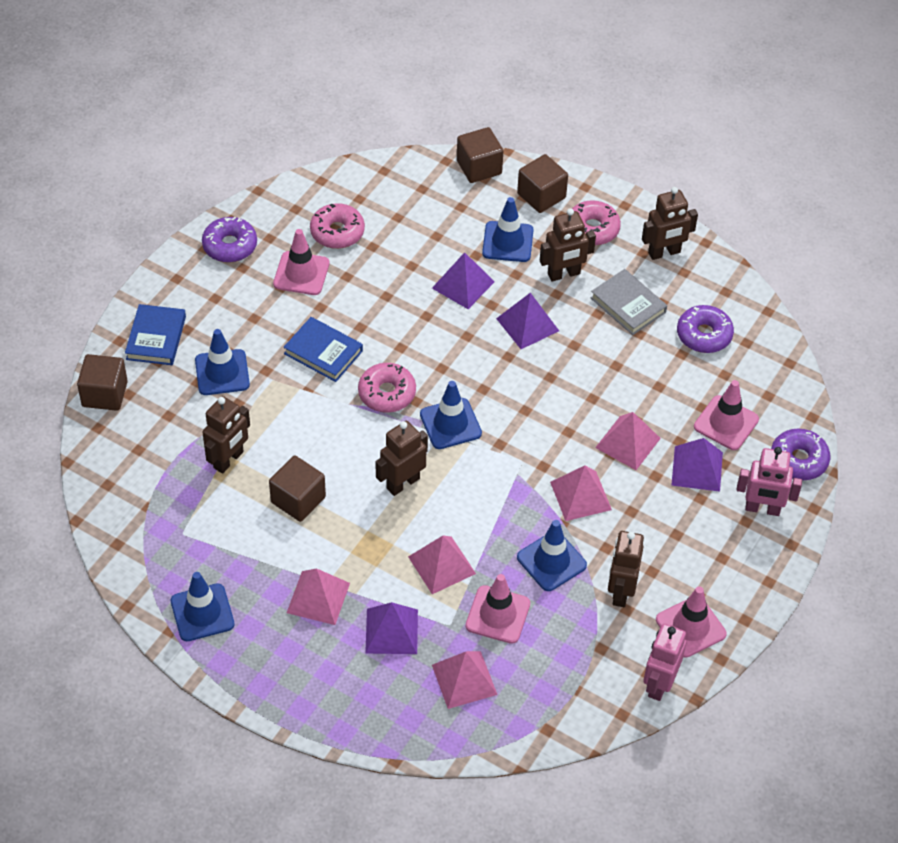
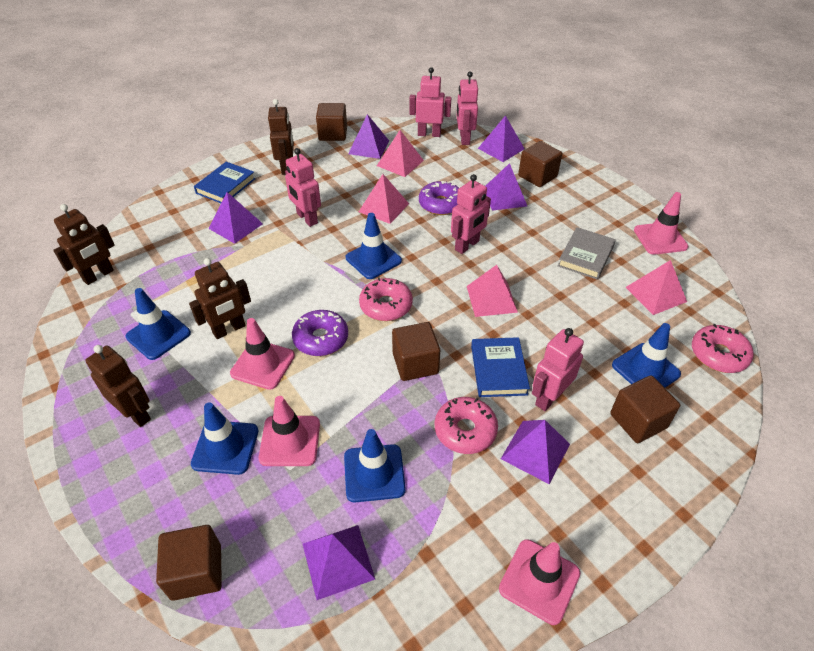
brown cube: [77,354,128,411] [269,455,326,522] [457,127,503,183] [517,154,568,213] = 4 -> [156,525,222,601] [316,103,347,141] [392,322,440,381] [518,141,562,187] [610,375,680,443] = 5
brown robot: [202,396,250,474] [376,421,428,496] [540,208,596,281] [608,531,644,607] [642,187,698,260] = 5 -> [53,204,115,285] [85,345,151,427] [189,258,251,339] [268,99,294,175] = 4
pink pyramid: [287,568,350,625] [408,535,476,594] [432,651,498,709] [550,466,612,521] [595,412,661,470] = 5 -> [359,174,409,224] [377,130,424,177] [467,265,518,317] [626,260,687,315] = 4
pink robot: [643,624,686,701] [737,447,802,516] = 2 -> [285,148,321,227] [409,67,451,137] [451,174,491,254] [457,71,478,145] [532,328,584,411] = 5
purple donut: [202,217,257,263] [677,305,734,353] [771,428,830,480] = 3 -> [292,310,348,356] [419,181,459,215] = 2
purple pyramid: [365,602,418,654] [432,252,495,309] [496,293,559,349] [671,438,723,492] = 4 -> [208,192,263,244] [303,525,375,600] [348,114,389,159] [478,115,525,162] [486,163,527,211] [501,420,570,484] = 6

